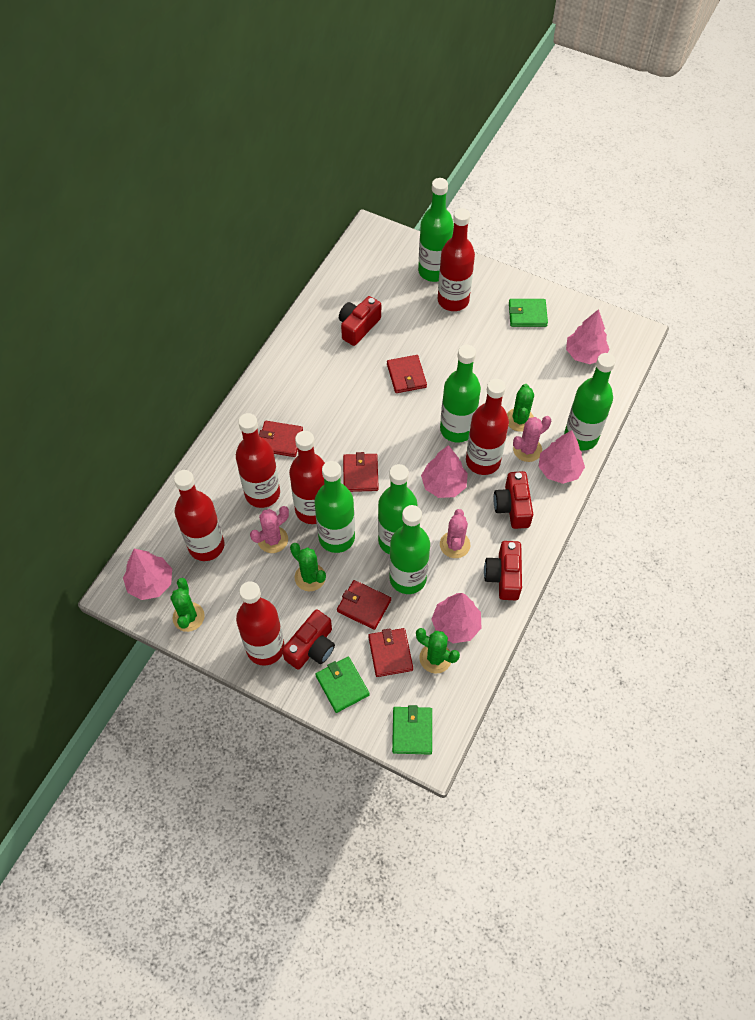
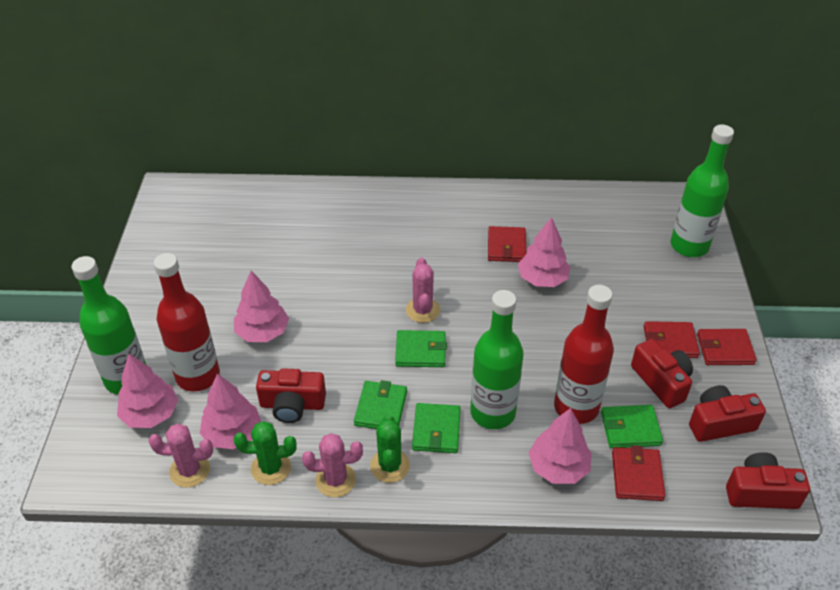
green bottle: [314,461,355,553] [378,464,417,555] [389,505,430,594] [418,178,454,282] [440,345,481,443] [564,353,616,450] = 6 -> [72,256,146,395] [470,290,524,429] [671,125,734,257] = 3
green cactus: [170,578,205,632] [290,543,326,591] [416,628,460,673] [507,384,534,432] = 4 -> [234,421,296,485] [370,415,410,483] = 2
green wallet: [315,657,370,713] [392,705,432,755] [509,299,548,327] = 3 -> [354,380,407,429] [395,330,447,367] [412,403,460,453] [601,405,663,448] = 4
red bottle: [174,470,224,561] [236,413,280,508] [236,581,285,666] [289,431,325,524] [438,208,475,311] [466,379,509,475] = 6 -> [153,253,220,392] [554,285,614,424] = 2
red wallet: [259,421,303,457] [337,580,391,630] [343,452,379,492] [368,628,413,677] [387,355,427,393] = 5 -> [488,226,526,262] [612,446,666,501] [643,321,700,358] [697,329,757,365] = 4

